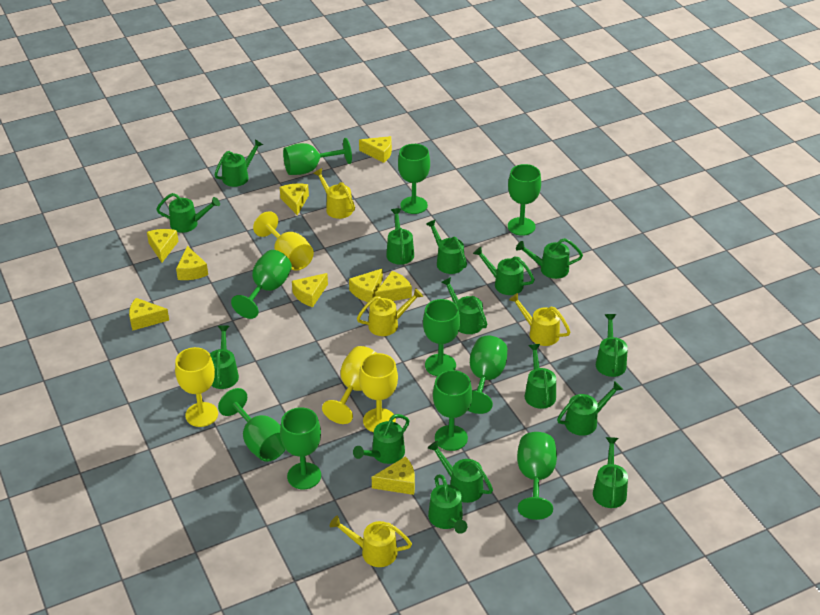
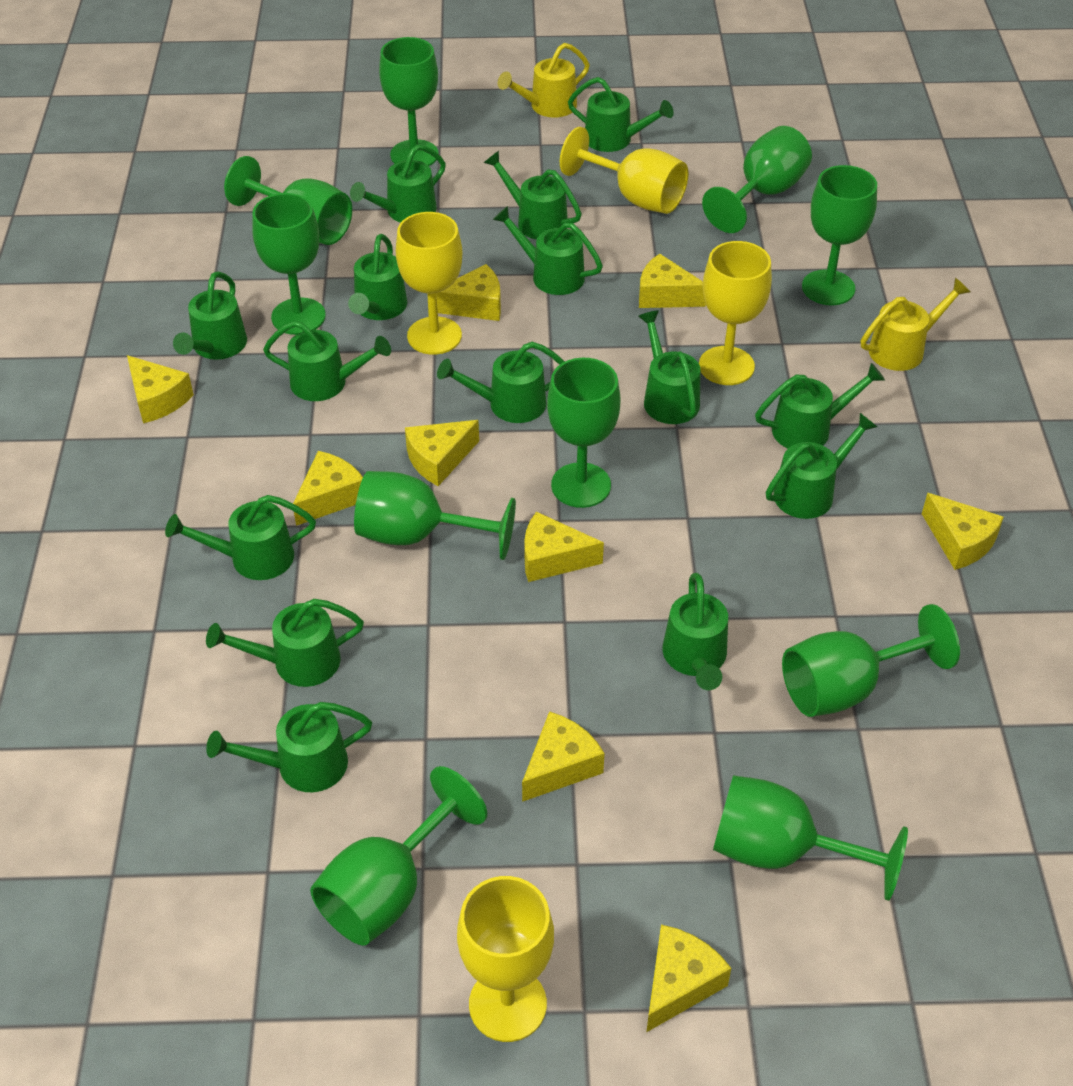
yellow watering can: [313,168,355,219] [330,516,412,567] [357,288,423,336] [509,293,570,346] = 4 -> [498,43,590,118] [861,278,970,371] = 2

